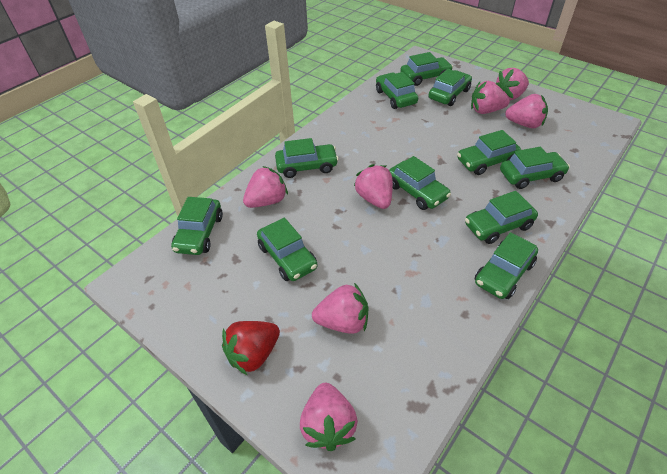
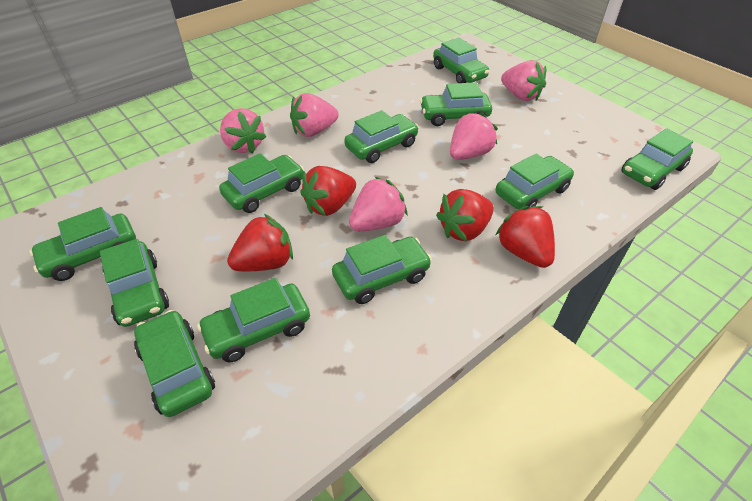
pink strawberry: [243,166,288,208] [300,383,358,451] [312,283,368,334] [354,164,393,209] [471,81,510,114] [496,68,529,100] [505,94,548,128] = 7 -> [220,108,267,154] [290,93,339,137] [349,177,408,231] [450,112,498,160] [501,60,546,101] = 5
red strawberry: [222,321,280,375] = 1 -> [227,214,293,271] [300,166,356,216] [436,189,494,242] [496,206,555,268] = 4

